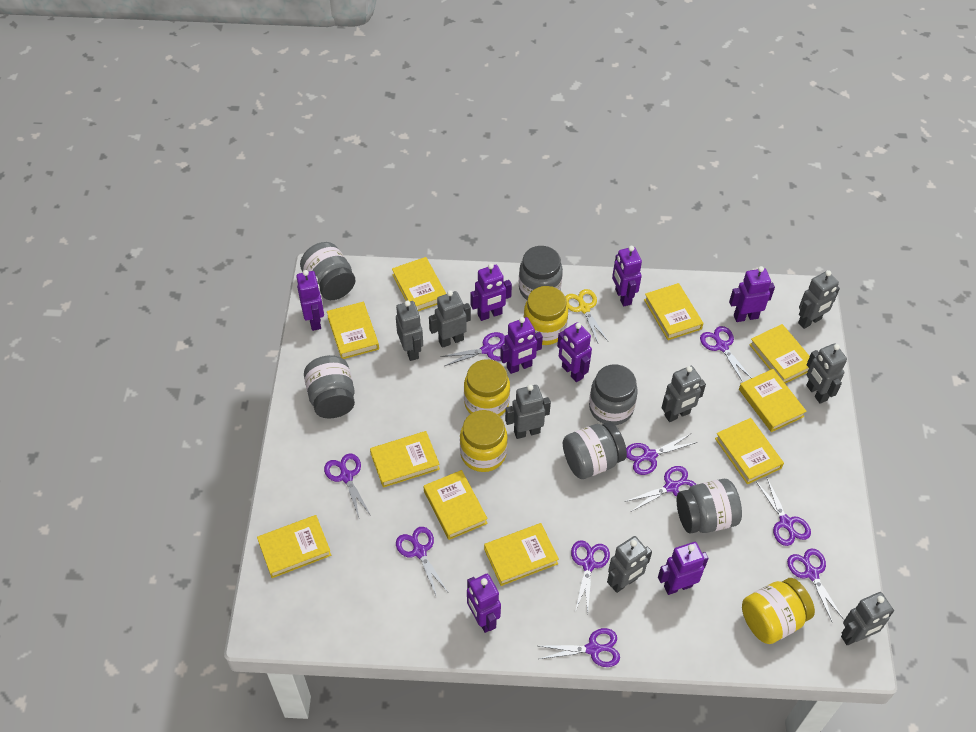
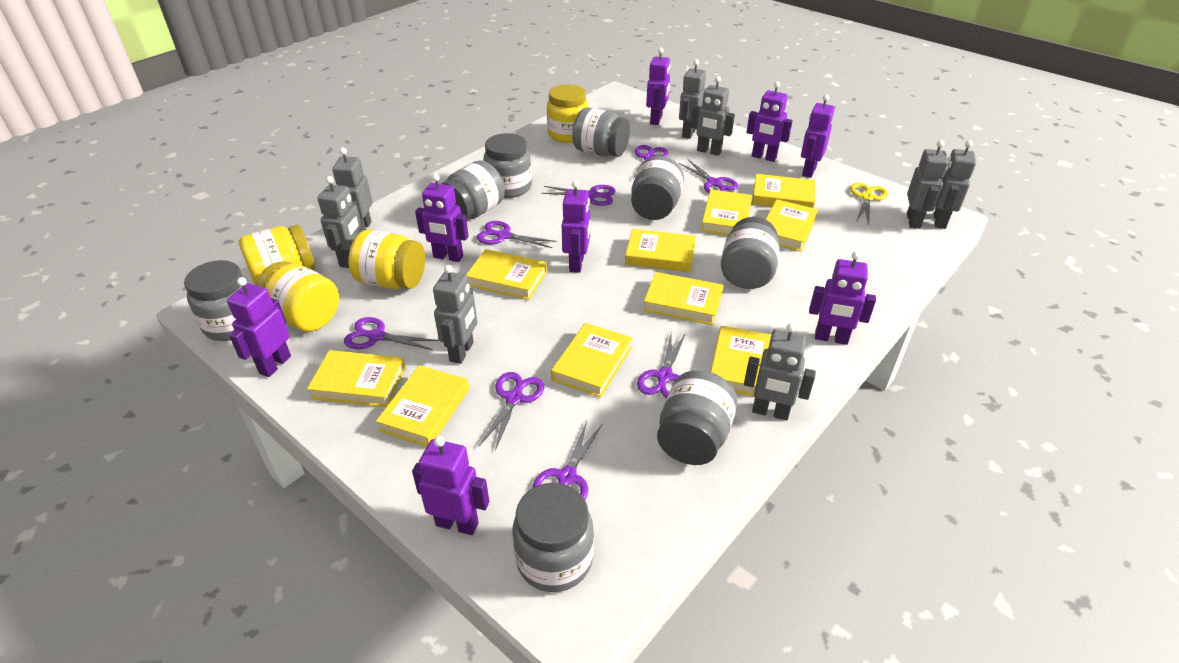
grey jar: [300,242,356,300] [304,355,355,418] [519,246,563,300] [563,422,627,479] [589,364,638,425] [677,479,742,534] = 6 -> [184,260,249,341] [441,160,505,220] [483,133,532,198] [512,483,594,592] [572,107,630,157] [631,156,684,220] [657,370,738,465] [721,217,780,289] = 8
purple scissors: [324,454,370,518] [396,527,448,597] [441,332,505,366] [539,628,620,667] [571,540,610,612] [624,466,696,512] [626,434,697,475] [700,326,751,382] [757,478,811,546] [787,549,844,621] = 10 -> [344,317,439,350] [477,221,557,248] [479,372,544,451] [533,421,603,499] [541,185,616,206] [633,145,668,179] [637,333,686,398] [679,159,738,193] = 8

